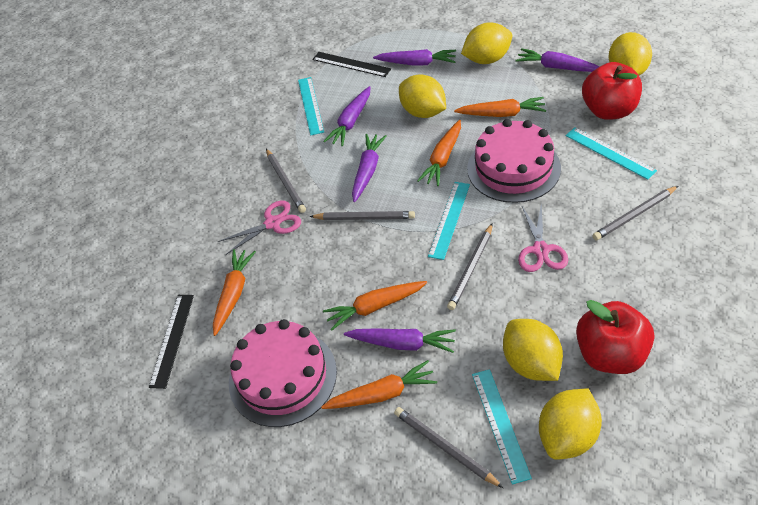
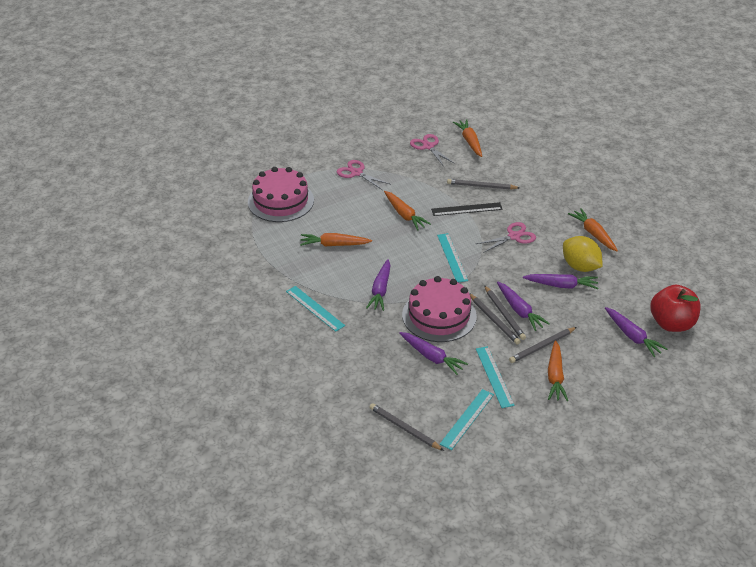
black ruler: [149,295,194,389] [312,52,391,77] = 2 -> [431,202,503,216] = 1
pink scissors: [218,200,301,255] [518,203,568,272] = 2 -> [337,160,390,190] [410,134,455,167] [476,222,536,253] = 3
red apple: [576,300,654,374] [582,62,642,120] = 2 -> [650,285,701,332] = 1
yellow lemon: [399,74,446,118] [461,22,512,64] [503,319,563,381] [539,389,602,460] [608,32,652,76] = 5 -> [563,236,603,272] = 1

